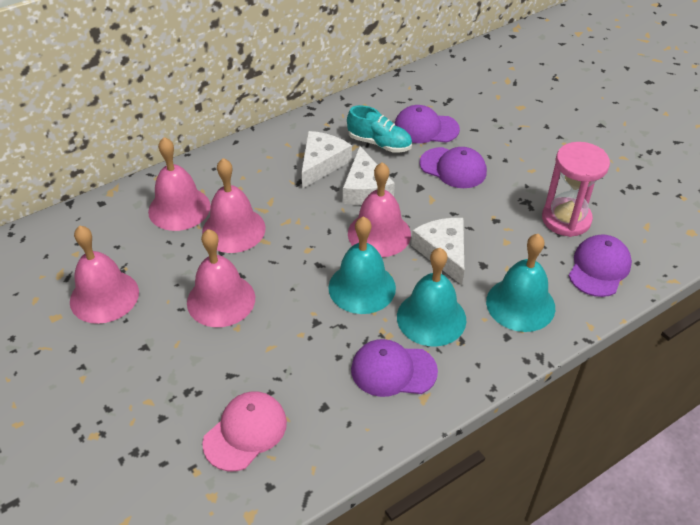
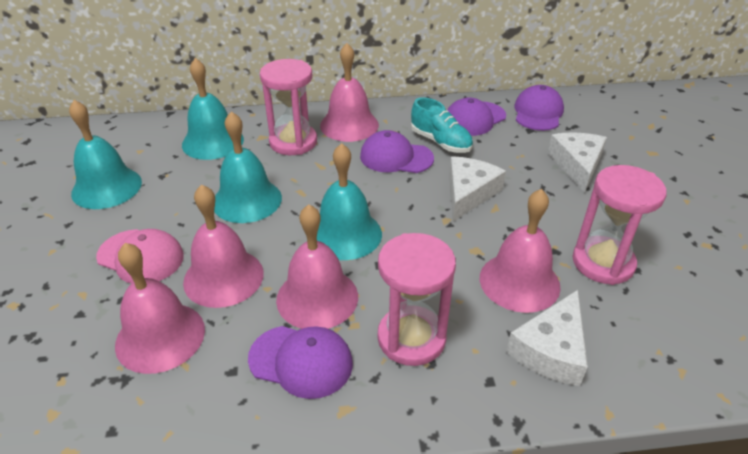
pink hourglass: [542,142,610,237] = 1 -> [260,59,317,155] [378,233,456,366] [572,165,667,285] = 3
turquoise bell: [329,216,396,314] [397,248,466,347] [486,234,555,332] = 3 -> [69,100,142,209] [182,58,244,160] [214,111,282,223] [317,143,382,260] = 4

